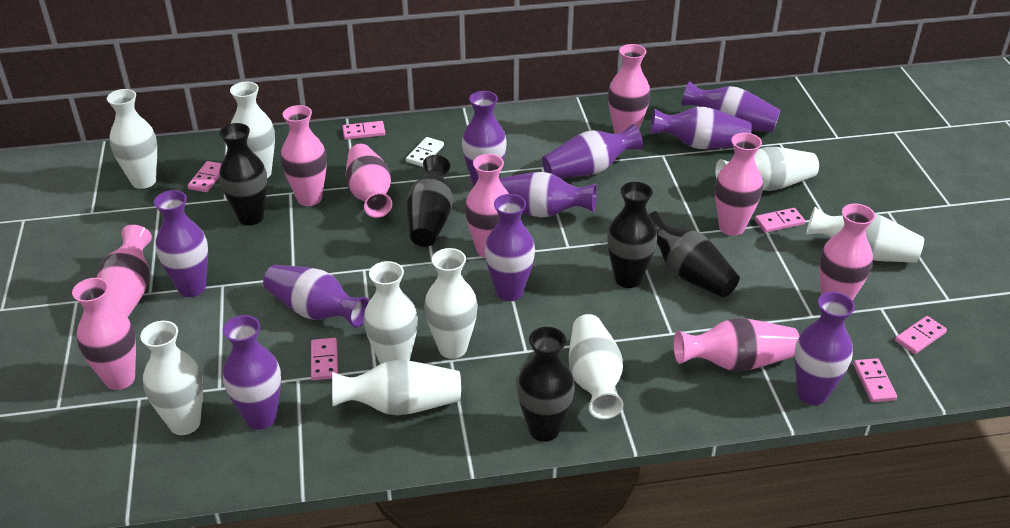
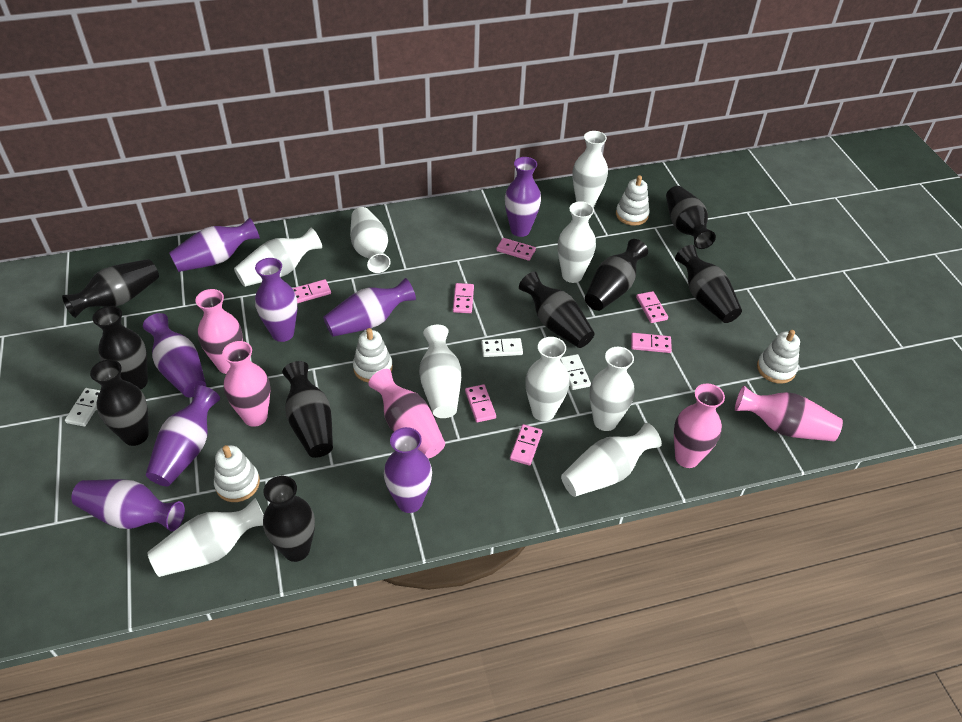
black vase: [219,123,267,226] [407,155,453,247] [517,327,575,442] [607,182,657,288] [648,211,740,298] = 5 -> [62,259,159,318] [90,359,149,446] [92,306,148,390] [263,476,315,562] [282,361,333,458] [519,272,595,348] [585,239,648,311] [666,186,716,249] [675,245,742,323] = 9
pink domino: [188,161,222,192] [311,338,338,380] [342,121,385,140] [755,208,805,233] [853,358,897,402] [895,316,947,354] = 6 -> [292,279,331,303] [453,283,474,313] [465,384,496,422] [496,238,536,261] [510,424,543,466] [631,333,672,353] [636,291,668,323] = 7
pink vase: [72,278,136,390] [97,225,152,317] [281,105,327,206] [346,144,392,218] [465,154,509,258] [608,44,650,134] [673,318,799,371] [715,133,763,236] [819,204,875,301] = 9 -> [195,289,243,374] [222,341,270,427] [368,369,445,458] [674,383,725,468] [735,386,843,441] = 5
purple vase: [154,190,208,297] [223,315,281,430] [263,265,370,328] [462,91,507,186] [485,194,535,301] [499,172,597,217] [542,124,643,178] [650,107,752,149] [681,81,781,132] [794,292,855,405] = 10 -> [71,479,185,531] [143,313,206,397] [146,385,220,486] [169,217,260,272] [255,258,297,342] [323,278,416,337] [384,427,432,513] [505,157,541,237] = 8
white domino: [406,137,444,167] = 1 -> [65,388,100,427] [481,338,523,357] [560,354,591,390] = 3
white stacking toy: none = 0 -> [214,445,260,502] [353,328,393,383] [616,175,650,226] [757,330,800,384] = 4

